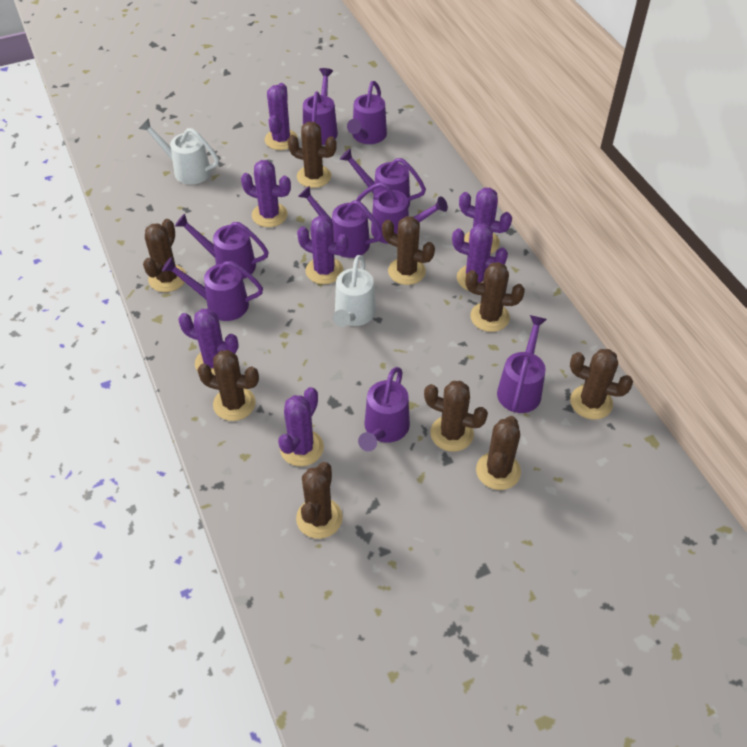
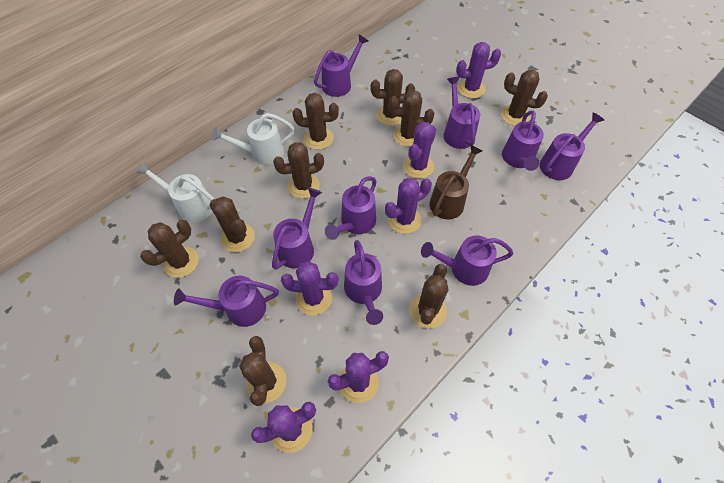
brown watering can: none = 0 -> [430,145,483,219] = 1
purple cactus: [178,309,239,375] [241,160,291,227] [265,83,298,150] [278,387,324,466] [297,216,348,284] [452,224,508,291] [459,188,512,254] = 7 -> [251,402,316,453] [281,261,338,315] [327,351,389,403] [385,178,432,234] [403,122,436,179] [456,42,501,98] = 6

